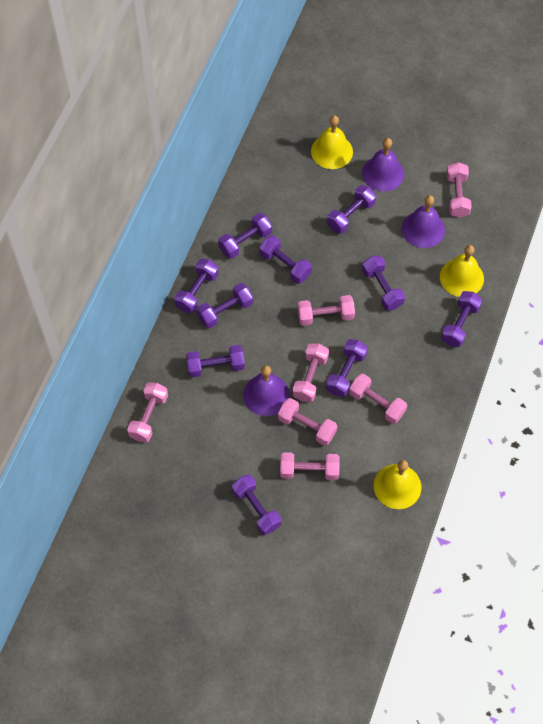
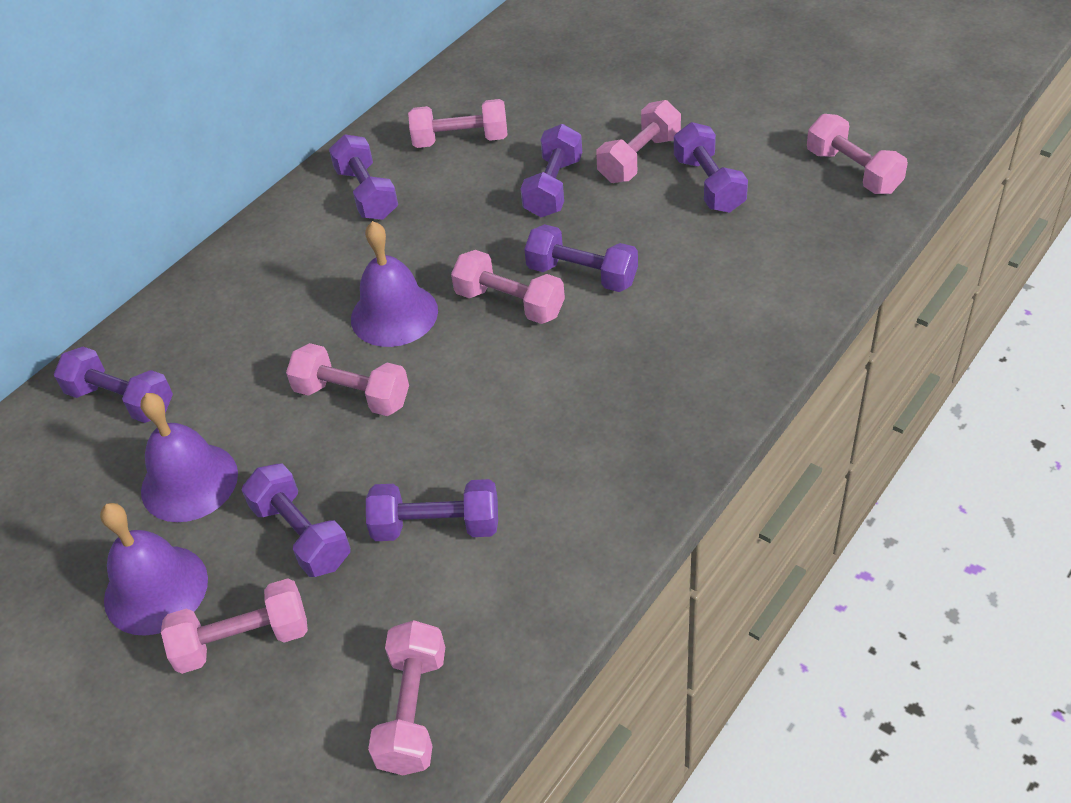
purple dumbbell: [174,259,219,313] [186,345,245,377] [197,283,253,329] [218,213,272,259] [232,474,281,535] [259,235,312,284] [326,339,368,397] [327,185,376,234] [362,256,405,311] [441,291,482,347] = 10 -> [54,347,173,423] [242,464,351,577] [329,134,398,220] [366,479,498,541] [520,124,582,217] [524,224,638,292] [674,122,748,213] = 7
yellow bell: [311,115,353,169] [374,460,422,509] [440,245,484,297] = 3 -> none = 0

